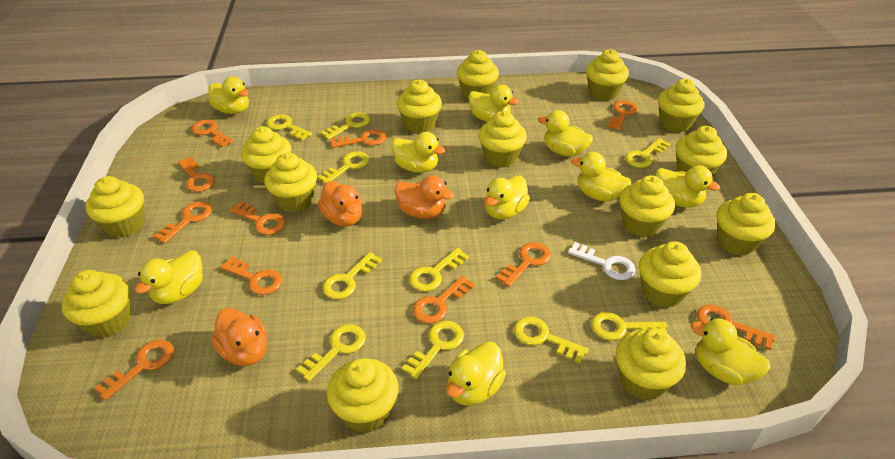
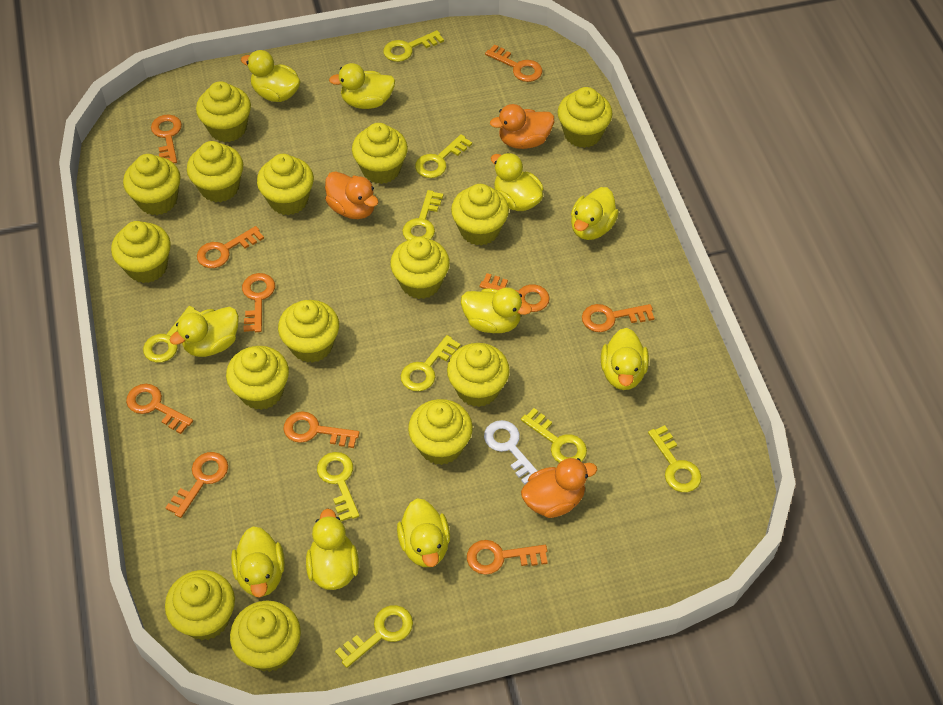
orange key: [94,339,174,400] [153,201,212,243] [178,157,215,192] [191,119,234,147] [220,257,282,295] [230,201,285,235] [330,129,386,148] [413,276,475,324] [496,242,551,287] [608,100,638,130] [697,304,776,350] = 11 -> [126,384,193,434] [151,115,182,163] [165,452,228,518] [197,226,264,268] [242,273,275,332] [284,411,360,448] [467,540,548,575] [480,273,550,312] [485,44,542,82] [582,304,654,332] = 10
yellow key: [266,114,312,141] [296,324,366,381] [317,151,369,184] [321,112,371,140] [323,252,382,299] [402,321,464,379] [409,248,469,292] [514,316,588,363] [591,312,667,340] [625,138,670,168] = 10 -> [143,306,200,363] [317,452,359,522] [335,605,413,668] [383,30,444,62] [401,335,461,391] [402,190,443,240] [415,134,472,178] [521,408,587,463] [648,425,701,492] = 9

